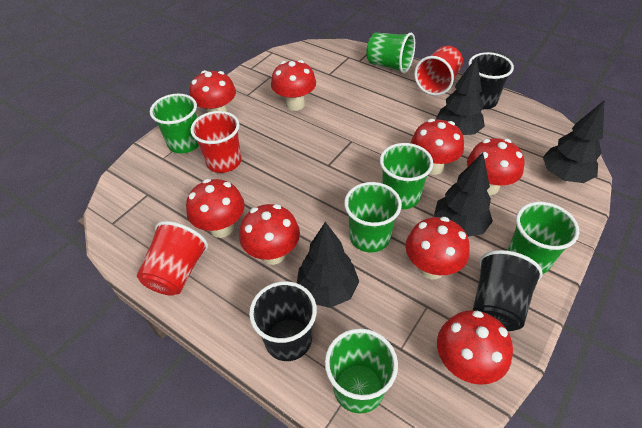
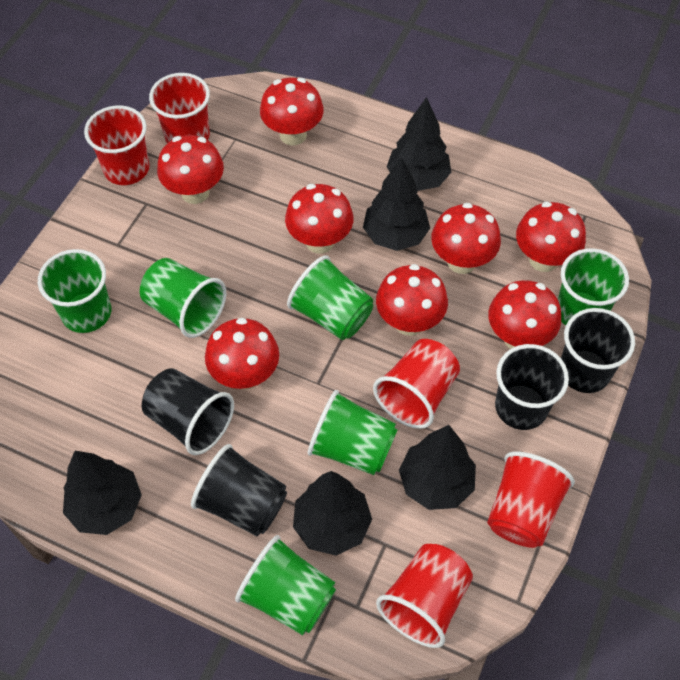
black cup: [249,281,317,361] [469,52,514,109] [473,250,543,331] = 3 -> [142,368,234,455] [191,444,287,536] [495,344,569,430] [561,308,635,393] = 4
black tree: [297,222,359,308] [434,153,493,237] [436,57,485,135] [543,100,605,183] = 4 -> [63,451,142,535] [293,471,372,555] [363,158,430,251] [387,97,451,191] [399,425,476,510] = 5
red cup: [137,221,208,296] [190,111,242,173] [414,46,463,96] = 3 -> [84,105,149,185] [149,73,210,143] [373,339,460,429] [376,544,473,648] [487,451,575,548] = 5

